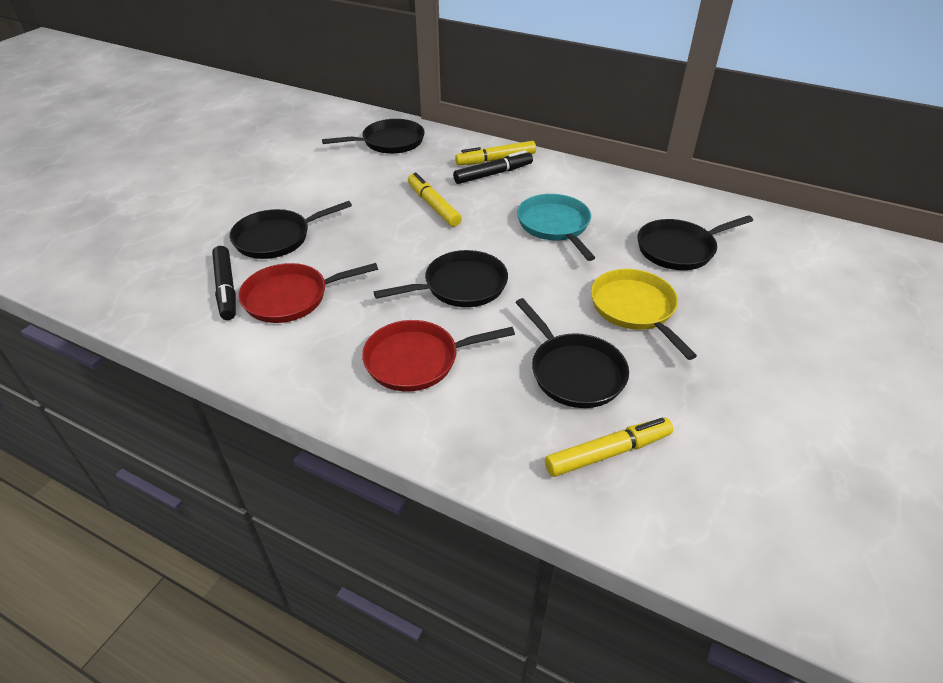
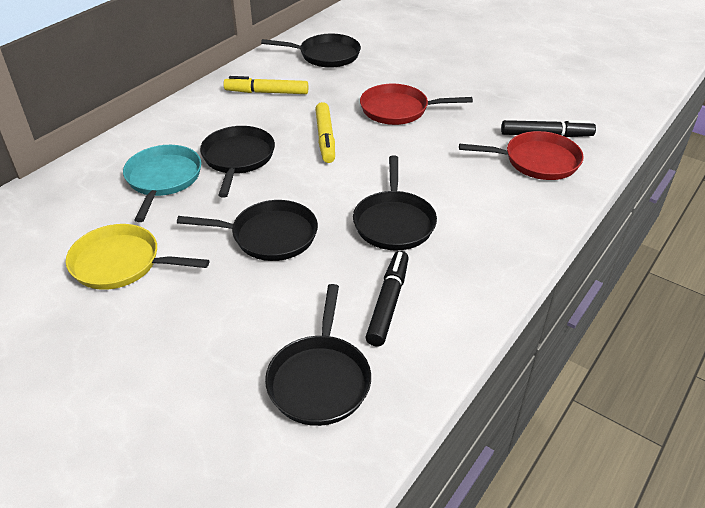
yellow marker: [408,172,462,227] [455,141,536,166] [545,418,673,477] = 3 -> [223,76,308,94] [315,102,335,163] = 2

